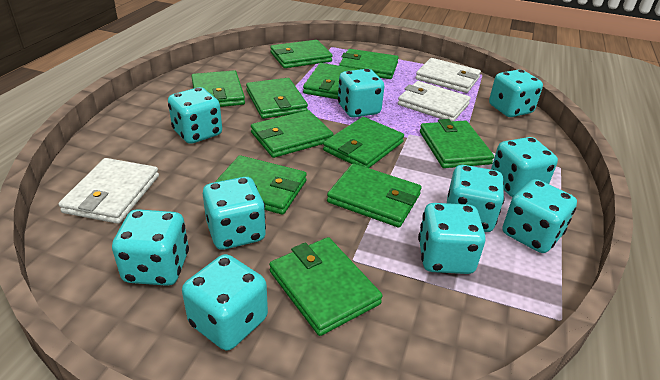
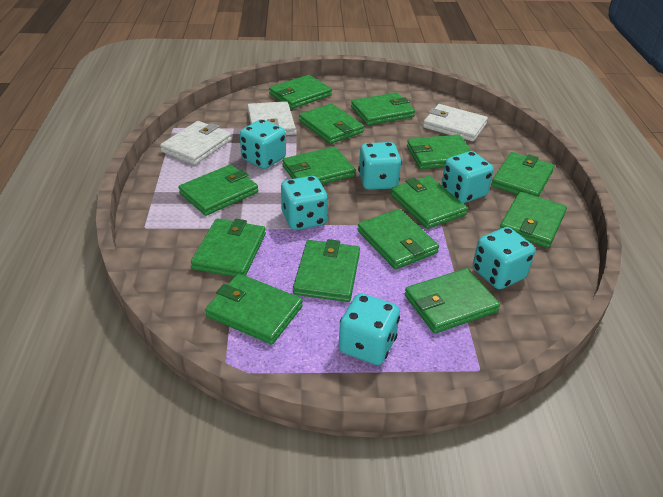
green wallet: [192,70,245,107] [215,155,307,215] [246,78,308,119] [251,110,333,158] [269,237,383,336] [270,40,333,68] [303,63,360,99] [323,117,404,168] [327,164,422,228] [339,49,399,79] [420,119,494,168] = 11 -> [178,164,258,216] [191,218,266,277] [205,273,303,345] [269,75,332,109] [282,147,355,184] [293,239,360,302] [299,104,364,144] [351,93,415,126] [357,209,439,269] [391,176,468,229] [405,268,500,334] [407,134,471,169] [491,152,554,197] [499,192,567,248] = 14
turquoise dice: [112,209,189,286] [168,87,222,144] [182,254,268,351] [203,177,266,250] [338,69,384,118] [418,203,486,274] [447,165,505,232] [489,69,543,117] [491,137,558,197] [503,179,577,253] = 10 -> [240,119,286,169] [281,176,328,230] [339,293,400,365] [358,142,402,190] [442,151,494,203] [473,227,535,289] = 6

